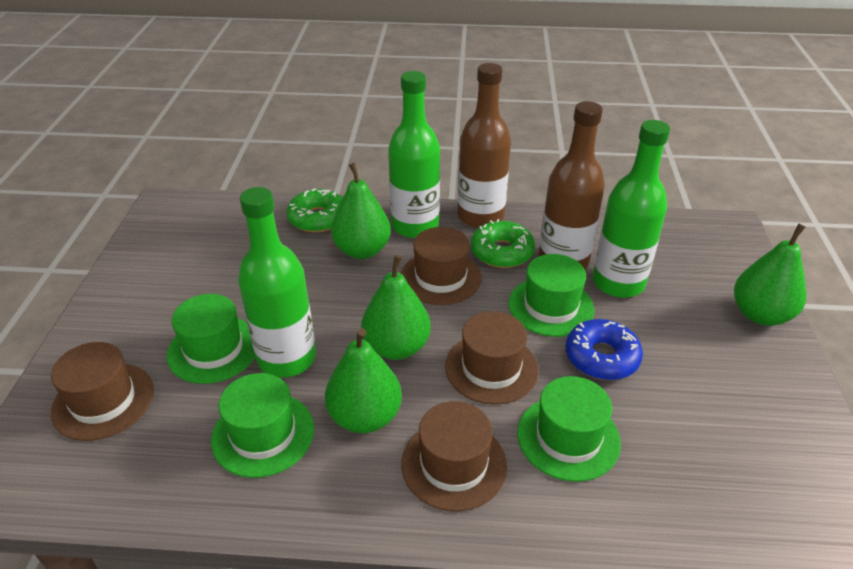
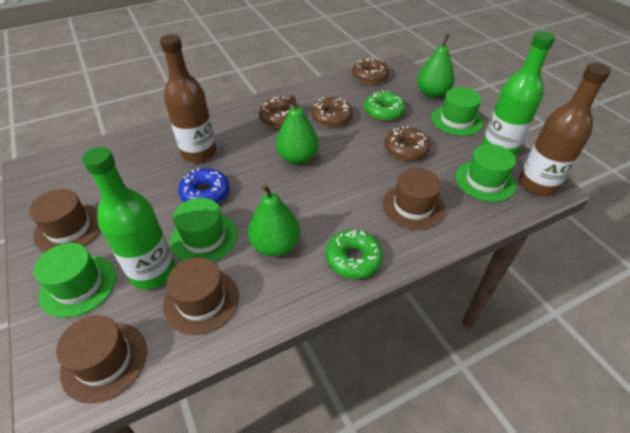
brown donut: none = 0 -> [258,97,299,128] [311,97,353,127] [352,57,389,84] [385,126,430,161] = 4
green bottle: [238,187,316,378] [388,71,440,238] [593,120,670,298] = 3 -> [82,147,175,289] [482,31,555,156] = 2
green pear: [325,328,402,433] [331,163,391,259] [361,255,431,360] [734,224,806,326] = 4 -> [248,184,300,257] [276,95,319,165] [417,34,455,98] = 3

